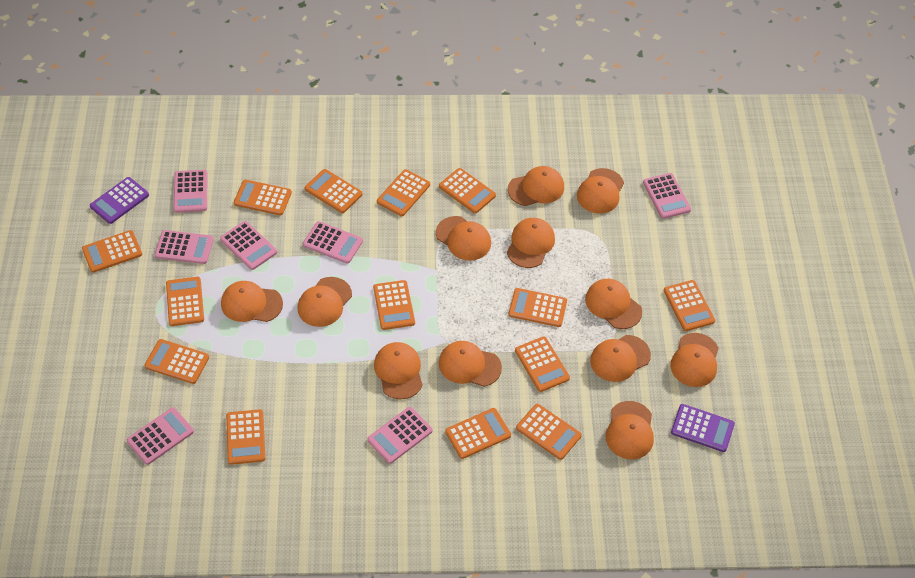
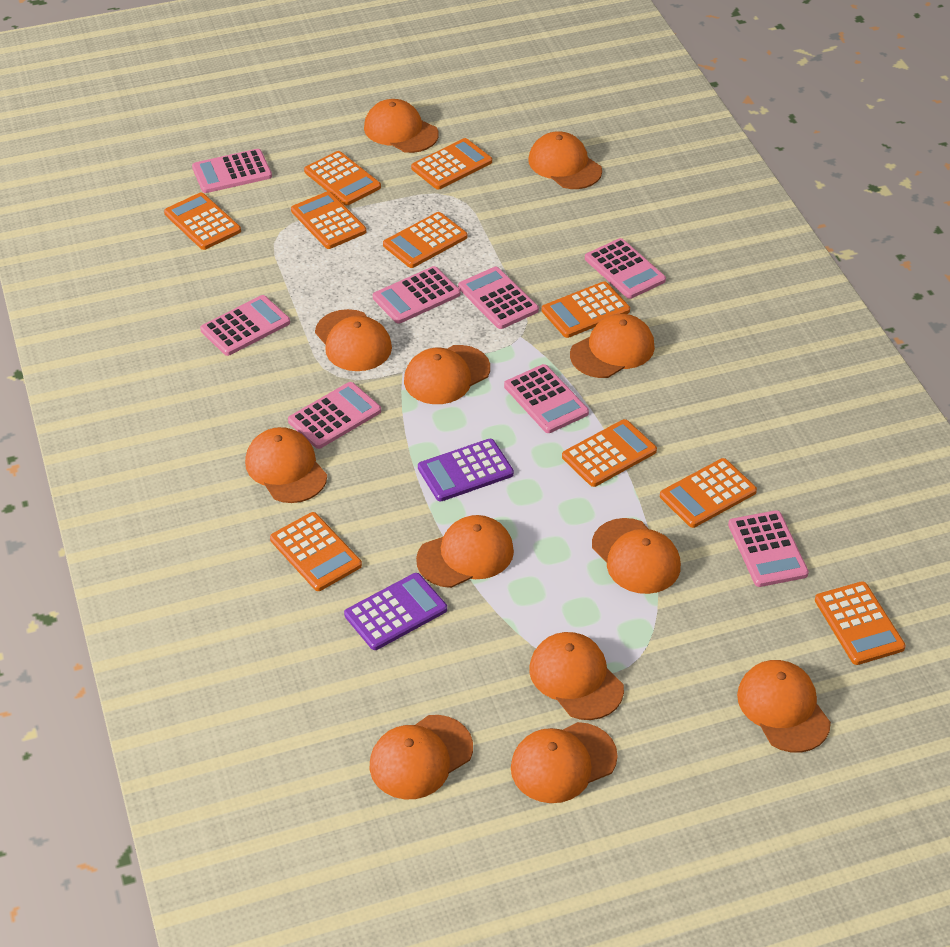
orange calculator: [82,230,142,273] [144,339,209,384] [166,277,204,326] [226,409,265,465] [234,180,292,215] [305,169,363,213] [373,280,415,330] [377,169,430,216] [439,168,496,213] [445,408,511,459] [508,288,567,327] [515,336,570,392] [516,404,582,460] [664,280,715,331] = 14 -> [164,192,241,250] [270,512,362,591] [291,191,366,249] [304,151,381,205] [383,212,467,268] [411,138,492,190] [542,281,630,338] [562,419,657,487] [660,458,757,528] [815,581,906,665] = 10
pink calculator: [127,407,194,465] [155,230,214,264] [174,170,208,213] [220,221,277,270] [303,221,363,264] [367,407,433,464] [643,173,691,219] = 7 -> [192,149,272,193] [200,295,290,356] [288,382,381,449] [373,266,460,324] [458,267,539,329] [504,364,589,433] [585,238,666,299] [728,510,809,587] = 8

